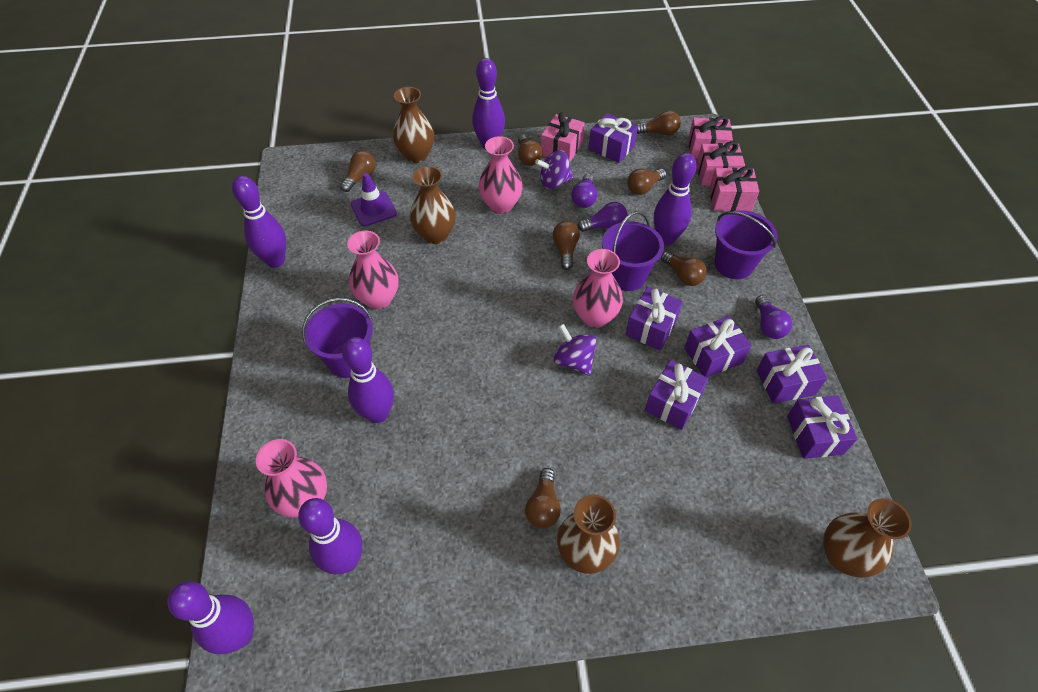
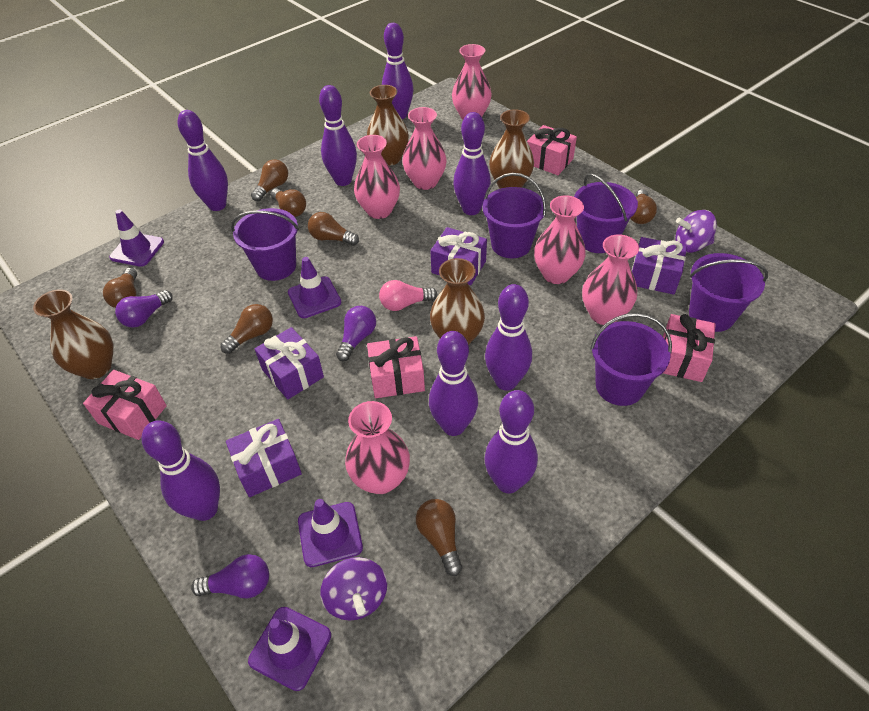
pink light bulb: none = 0 -> [379,280,437,311] = 1
pink vase: [256,439,327,518] [347,231,399,310] [479,136,523,214] [573,249,623,328] = 4 -> [345,401,410,494] [354,135,400,219] [402,107,447,190] [452,44,492,120] [534,195,586,284] [582,234,639,325] = 6
purple bowling pin: [167,581,254,654] [232,176,286,268] [298,498,363,574] [342,337,394,423] [472,58,505,149] [654,153,697,245] = 6 -> [142,421,220,521] [178,110,228,211] [319,85,357,186] [382,23,414,119] [429,331,478,436] [453,112,491,215] [484,390,538,493] [485,284,532,391] = 8
purple bucket: [302,298,373,378] [602,211,664,291] [715,210,778,279] = 3 -> [231,208,299,281] [483,173,546,258] [574,173,638,253] [590,313,672,406] [689,253,768,332] = 5
purple gift: [589,113,638,163] [626,287,683,350] [645,360,708,430] [684,316,752,377] [757,345,827,404] [787,395,858,459] = 6 -> [226,419,302,497] [255,327,324,399] [430,227,487,285] [632,237,687,295] = 4
purple traffic cone: [351,173,397,226] = 1 -> [109,210,164,267] [248,607,331,691] [288,257,342,318] [298,499,363,567] = 4

